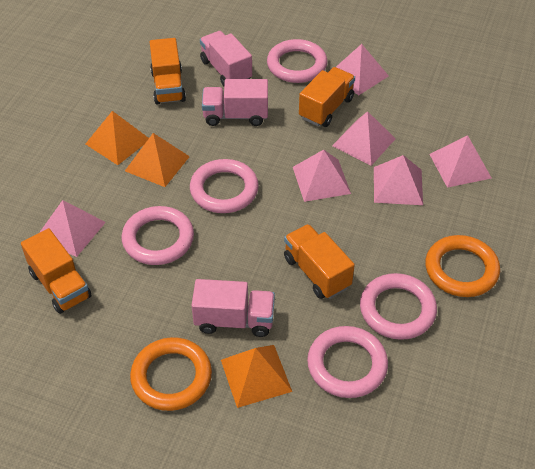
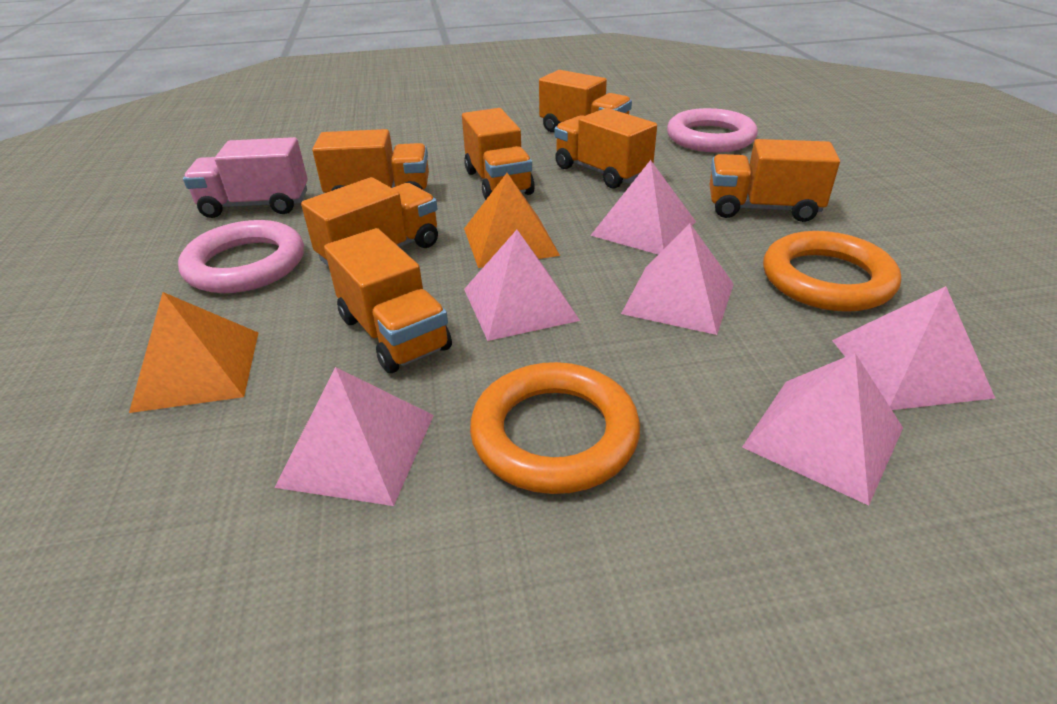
orange pyramid: [86,111,149,165] [125,133,190,187] [221,345,292,408] = 3 -> [129,292,258,413] [464,173,560,268] = 2
orange truck: [21,228,92,314] [150,38,186,105] [284,224,355,299] [299,67,355,127] = 4 -> [301,177,438,266] [312,129,429,193] [324,228,452,373] [462,108,535,200] [539,70,632,132] [555,108,657,189] [710,139,840,222] = 7
pink ring: [121,206,194,265] [190,159,259,213] [267,39,327,83] [307,326,388,398] [360,273,437,340] = 5 -> [178,220,304,293] [667,108,758,153] = 2
pink truck: [191,279,275,337] [200,31,252,86] [202,79,268,126] = 3 -> [183,137,308,218] = 1

